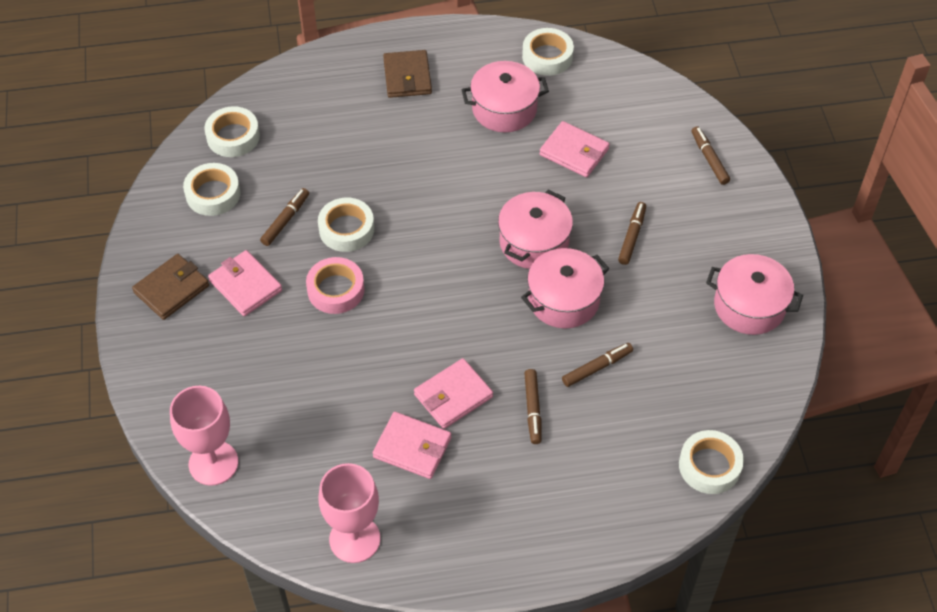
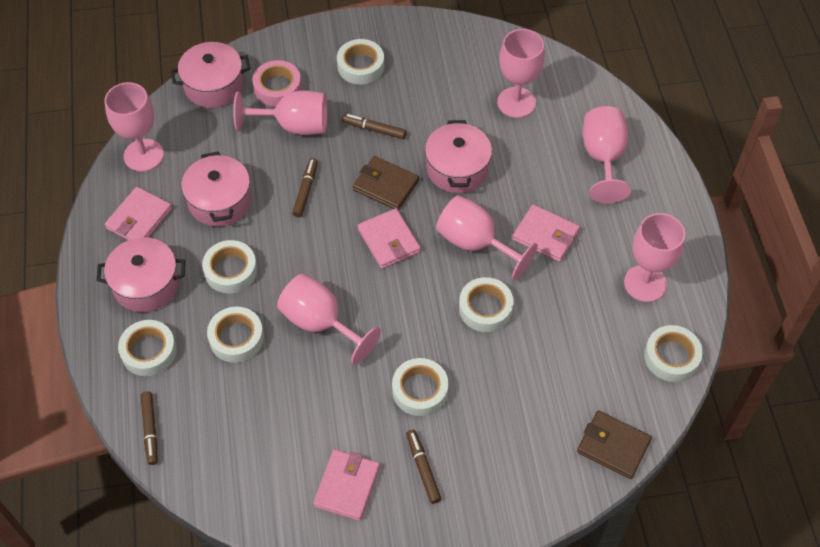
brown marker: [260,188,309,246] [524,369,542,444] [562,343,633,387] [618,202,646,265] [692,126,730,185] = 5 -> [141,391,158,465] [292,158,318,217] [342,114,406,139] [406,430,441,504] = 4
pink goblet: [170,386,238,486] [319,463,380,563] = 2 -> [105,82,164,172] [233,91,327,135] [277,274,381,365] [436,195,538,280] [497,29,545,118] [583,106,631,204] [624,213,685,302] = 7
white tape: [183,163,241,216] [204,106,260,157] [318,198,374,252] [522,28,574,76] [679,430,744,494] = 5 -> [118,320,177,376] [202,240,257,293] [207,307,264,363] [337,39,384,85] [392,358,448,416] [459,277,514,332] [644,325,703,382] = 7

